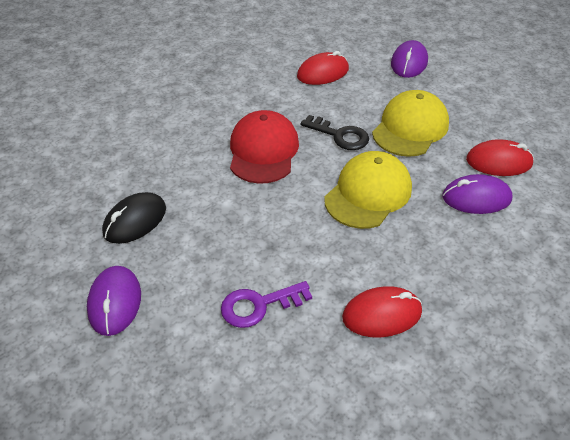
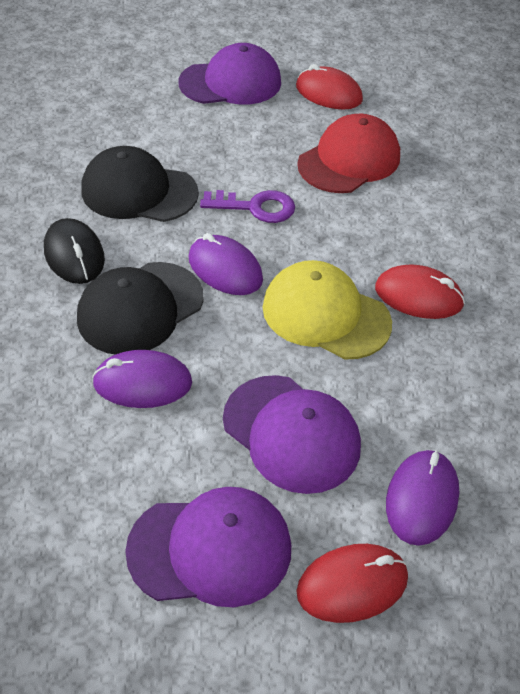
black cap: none = 0 -> [77,262,203,355] [81,146,199,222] = 2
black key: [300,115,369,150] = 1 -> none = 0
purple cap: none = 0 -> [125,487,291,607] [179,43,281,105] [223,375,361,494] = 3
yellow cap: [324,151,412,229] [372,90,449,157] = 2 -> [263,260,392,360] = 1

